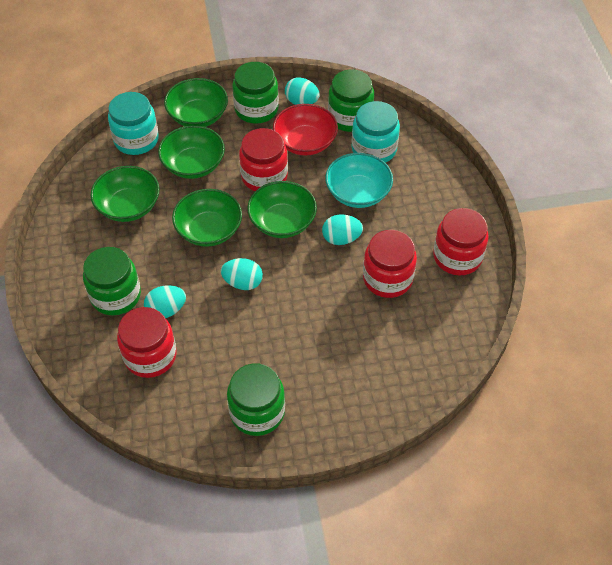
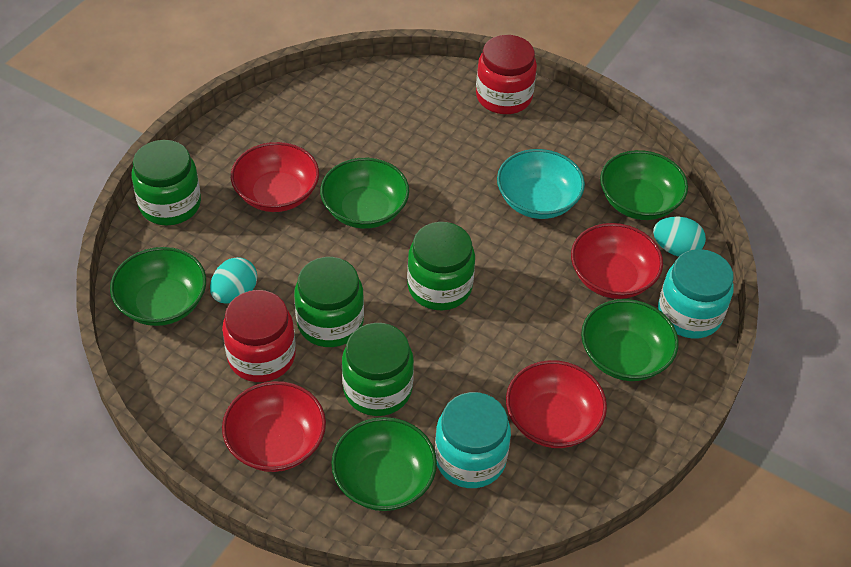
red bowl: [273,104,338,155] = 1 -> [222,381,326,472] [231,142,319,212] [506,360,607,448] [571,223,663,299] = 4
red jar: [117,307,177,378] [239,128,288,191] [363,230,417,298] [433,208,488,275] = 4 -> [222,290,296,382] [476,35,537,114] = 2
turquoise egg: [144,285,186,318] [221,258,263,290] [285,78,320,105] [322,214,363,245] = 4 -> [210,257,257,304] [653,217,706,257] = 2

